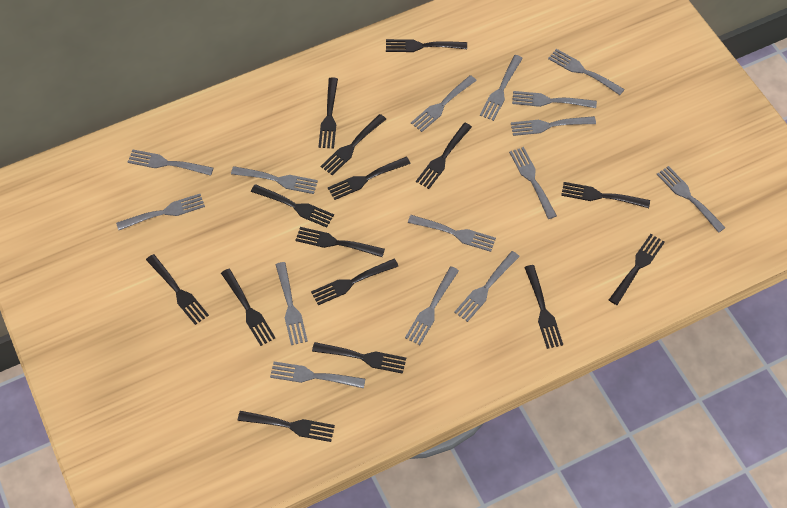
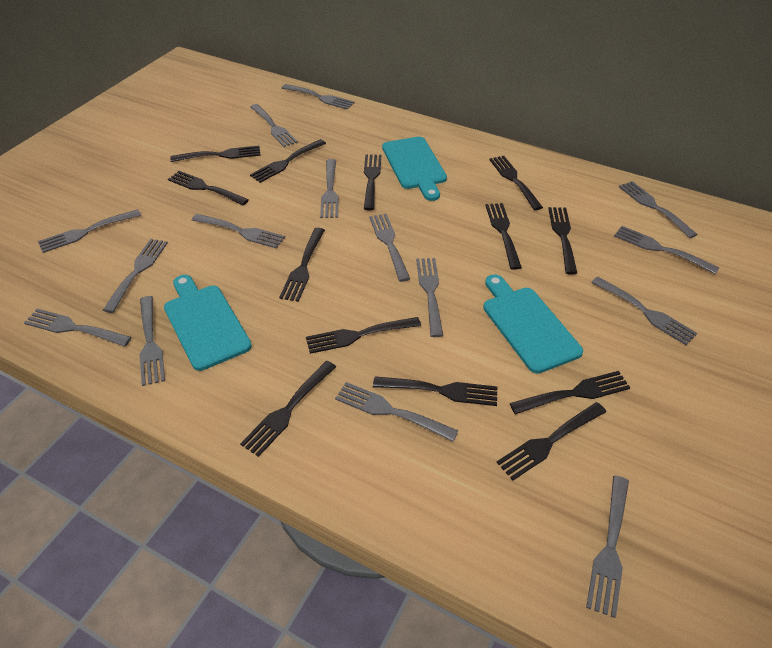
black fork: [146,254,209,325] [221,269,276,346] [238,411,335,442] [251,184,334,228] [296,227,385,257] [311,259,398,305] [312,342,406,374] [318,77,338,148] [321,114,386,175] [328,157,411,200] [386,39,467,52] [416,123,472,189] [524,265,563,349] [561,182,650,208] [609,234,665,305] = 15 -> [168,171,249,205] [170,146,260,162] [240,361,336,457] [250,139,326,183] [279,228,325,302] [306,317,421,354] [364,154,381,210] [373,376,498,406] [485,203,522,270] [489,156,543,210] [496,402,606,480] [510,371,630,415] [548,207,577,275] = 13
turquoise cutting board: none = 0 -> [164,275,252,371] [382,137,447,201] [483,274,583,374] = 3

